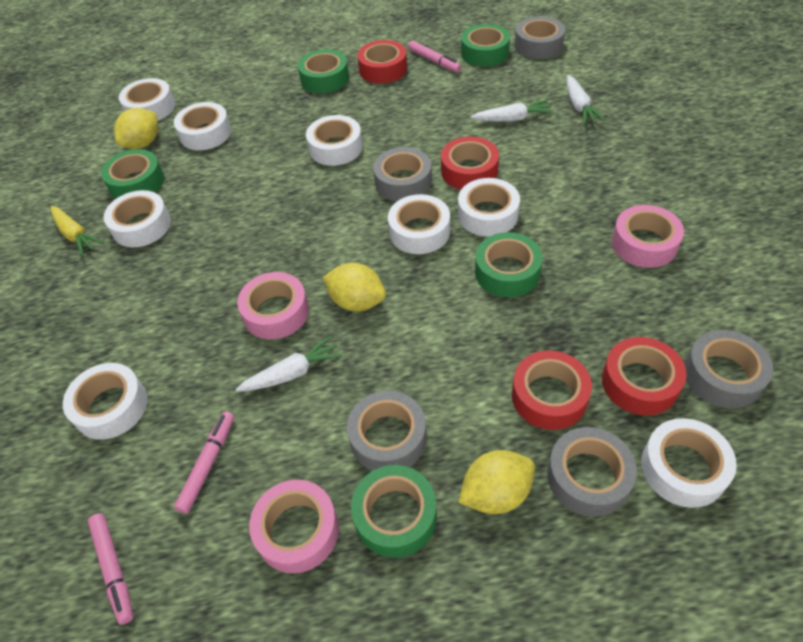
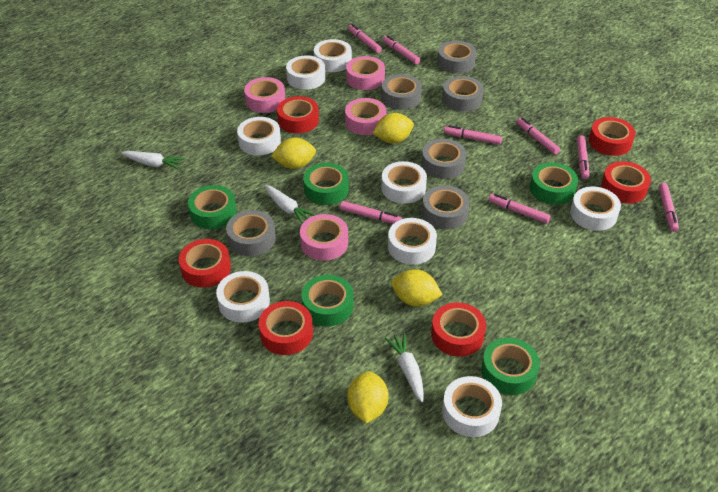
grey tape: [347,391,426,471] [373,147,432,201] [515,16,565,59] [547,427,637,517] [684,330,773,408] = 5 -> [226,210,276,256] [381,74,422,110] [422,139,466,179] [422,185,470,230] [437,41,476,74] [442,76,484,112] = 6
pink marker: [88,513,134,625] [174,412,234,514] [408,40,461,73] = 3 -> [340,201,402,224] [348,24,382,53] [383,35,420,64] [444,125,502,145] [488,194,551,224] [516,118,560,155] [577,135,589,179] [658,183,679,232] = 8
pink tape: [237,272,309,339] [249,480,339,573] [612,205,684,268] = 3 -> [244,77,285,113] [300,214,348,261] [345,98,387,135] [346,56,385,90] = 4
red tape: [357,40,407,84] [441,137,499,190] [512,350,592,430] [602,337,687,416] = 4 -> [179,239,231,288] [259,301,313,355] [277,96,319,133] [431,302,486,357] [589,117,635,156] [601,161,651,204] = 6
yellow carrot: [51,206,104,256] = 1 -> none = 0
yellow lemon: [114,108,158,149] [323,263,386,312] [459,450,535,514] = 3 -> [271,138,316,169] [347,371,389,424] [373,113,414,144] [391,269,443,307] = 4

